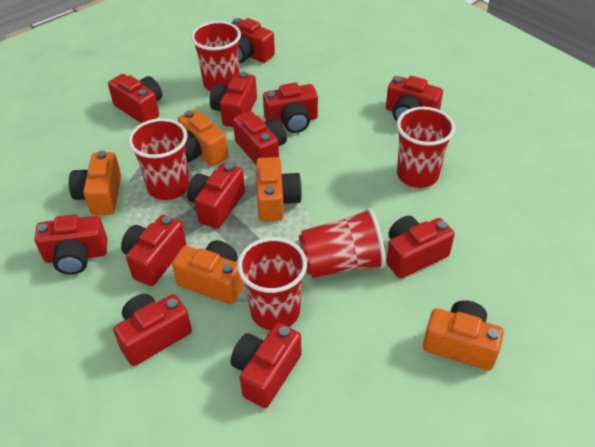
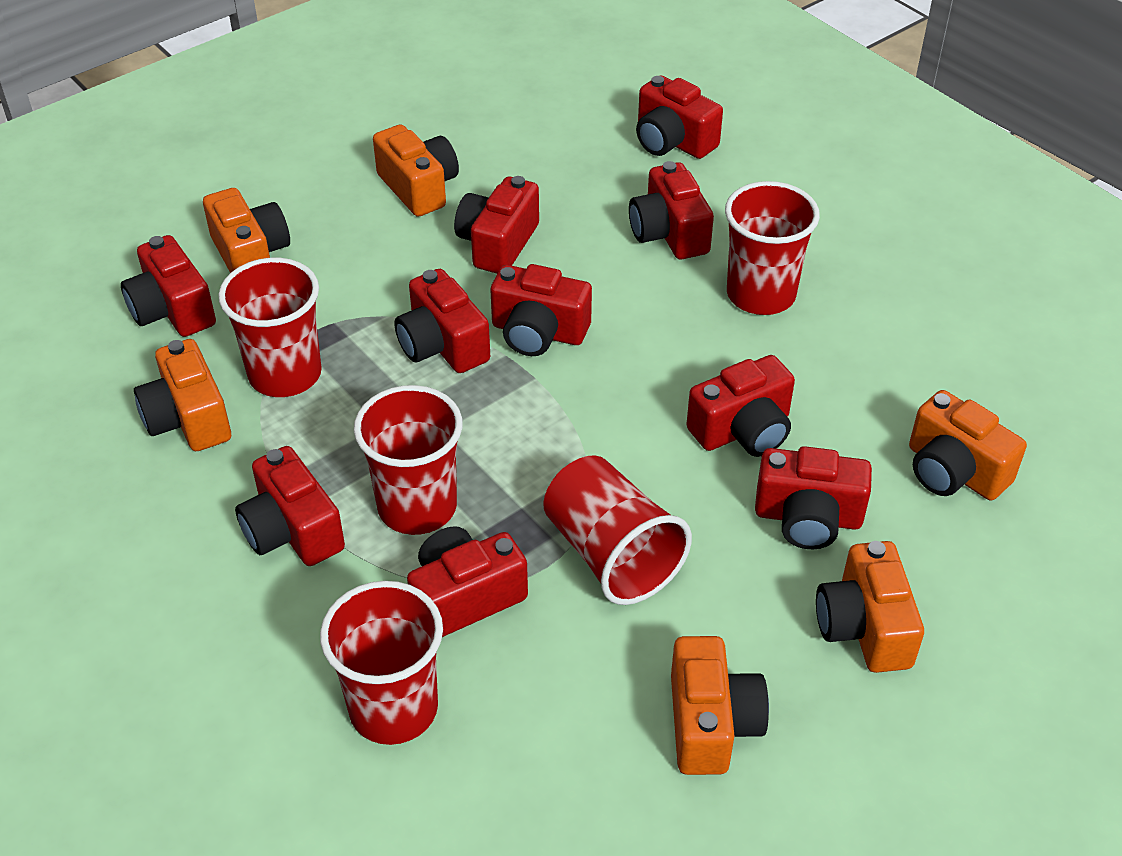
orange camera: [69,151,121,215] [172,240,243,304] [178,110,228,166] [256,157,302,221] [423,300,504,371] = 5 -> [134,339,231,451] [203,188,290,273] [373,125,459,217] [671,636,769,775] [816,541,924,673] [909,390,1027,500] = 6
red camera: [35,215,107,275] [108,74,162,123] [113,294,192,366] [121,215,186,286] [187,163,245,229] [210,72,257,127] [231,18,275,63] [231,323,302,408] [233,111,287,164] [263,83,318,133] [386,76,443,121] [386,216,455,279] = 12 -> [121,235,216,337] [235,446,345,566] [394,269,490,373] [407,526,528,637] [454,176,539,274] [490,264,592,356] [629,161,714,259] [636,75,723,159] [686,355,795,457] [755,446,872,549] = 10

